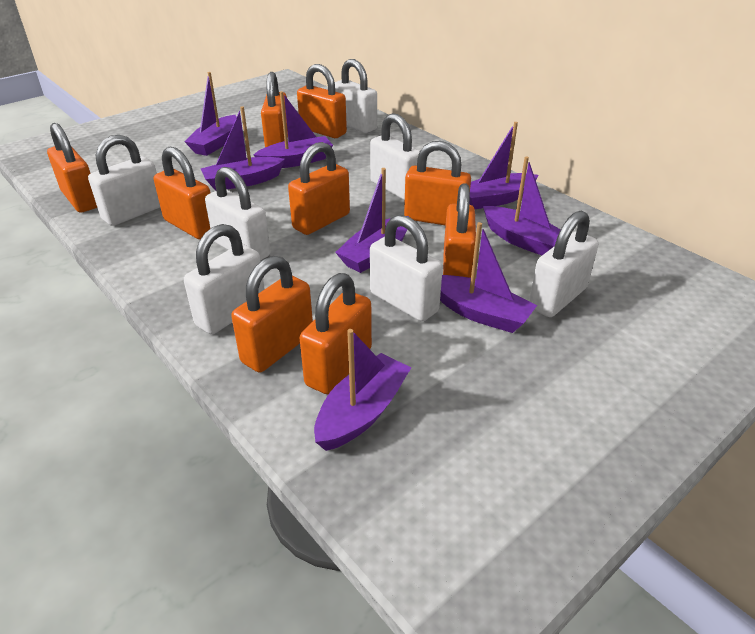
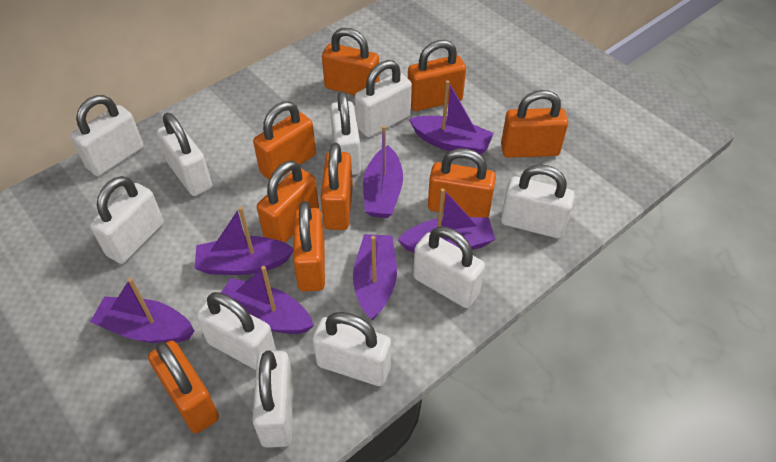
purple boat: [184,72,236,156] [201,106,285,191] [253,91,333,168] [314,329,411,451] [335,168,409,273] [440,222,537,333] [469,122,538,209] [483,156,561,255] = 8 -> [90,278,194,343] [195,206,293,275] [221,266,314,334] [353,234,397,320] [363,125,403,218] [397,188,495,253] [409,80,494,155] = 7
white padlock: [88,135,160,226] [184,224,265,334] [205,167,271,260] [335,59,377,133] [370,113,420,200] [370,215,443,322] [529,211,599,317] = 7 -> [70,95,144,176] [90,176,164,264] [157,113,212,196] [196,292,276,370] [252,351,294,448] [312,312,391,386] [330,91,361,175] [355,60,412,137] [413,226,485,308] [501,165,575,238] = 10

